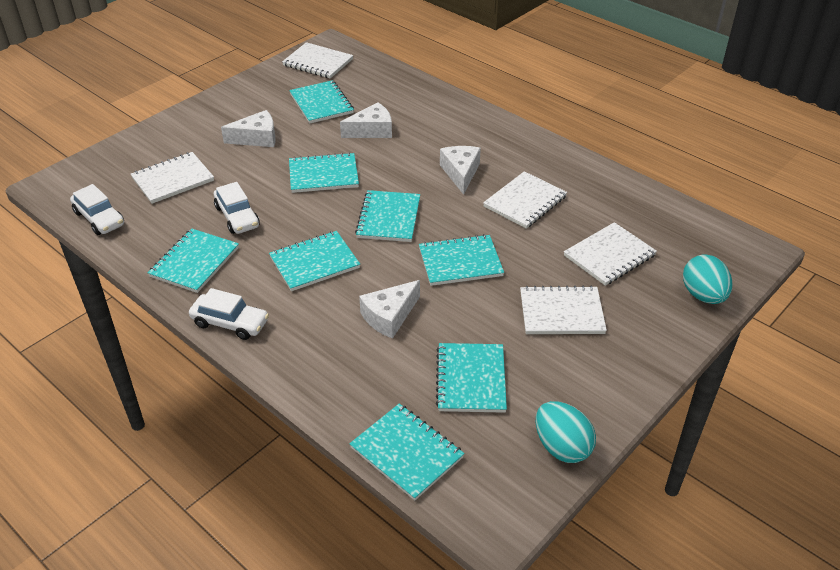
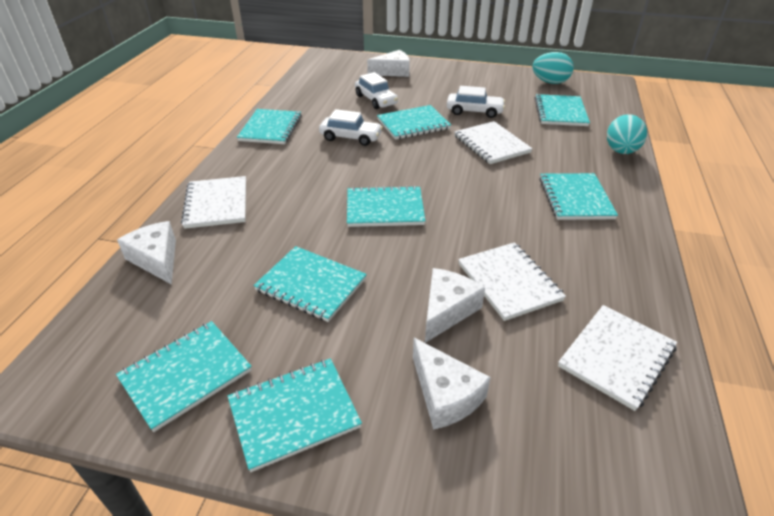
white notebook: [131,152,214,204] [282,42,353,79] [483,171,567,229] [520,285,607,334] [564,222,657,286] = 5 -> [181,176,246,229] [454,121,533,164] [458,242,566,321] [558,305,677,411] = 4

